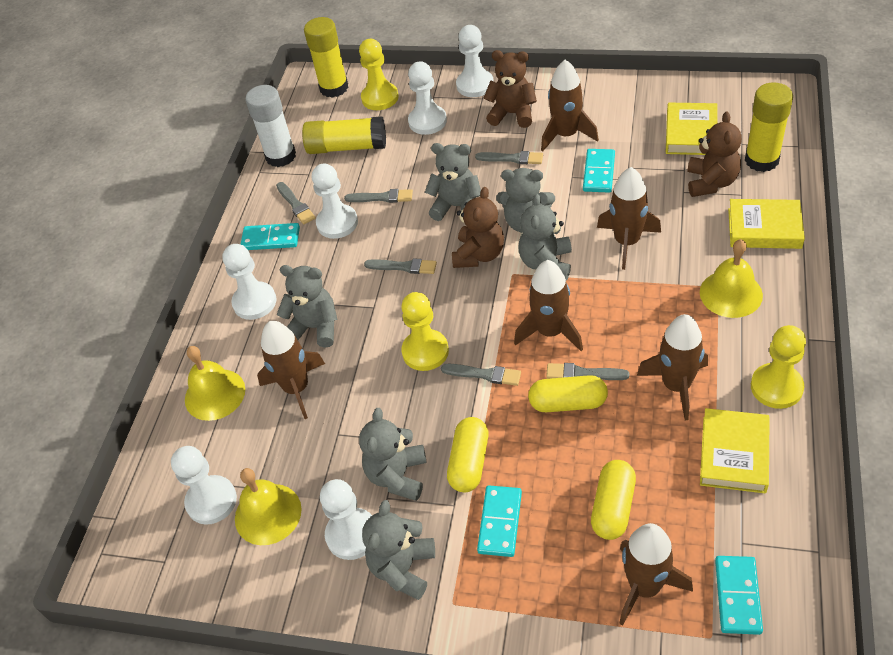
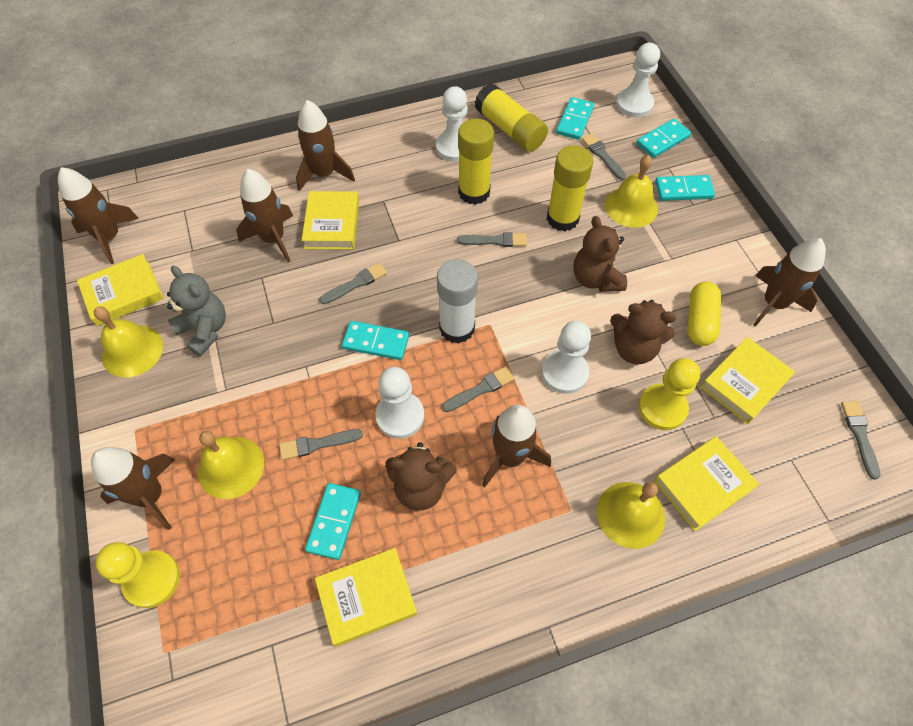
grey teddy bear: [277,265,338,348] [359,408,427,501] [362,500,435,600] [425,143,481,221] [496,168,555,233] [518,194,572,280] = 6 -> [167,266,226,357] = 1
turquoise domino: [240,223,300,250] [477,486,522,557] [583,149,615,193] [715,556,763,635] = 4 -> [305,483,361,560] [342,321,409,360] [556,97,594,140] [636,119,691,158] [655,175,715,201] = 5
white pawn: [171,446,237,525] [222,244,276,320] [311,164,358,239] [320,479,372,560] [408,61,447,135] [456,25,494,97] = 6 -> [375,367,424,439] [436,86,468,162] [542,321,591,394] [616,43,660,118] = 4
yellow bell: [185,346,245,421] [235,468,302,545] [700,239,763,318] = 3 -> [94,307,163,377] [198,431,264,499] [597,482,665,549] [605,155,658,228] = 4
yellow book: [666,103,718,155] [700,408,770,493] [728,199,805,249] = 3 -> [77,254,164,326] [302,191,359,249] [315,548,417,647] [654,436,759,531] [701,337,795,424] = 5
yellow capsule: [447,417,488,492] [528,375,608,412] [591,460,636,540] = 3 -> [687,281,722,346] = 1
yellow pawn: [359,39,399,110] [401,292,449,371] [751,325,806,409] = 3 -> [96,542,180,608] [638,358,700,430] = 2

